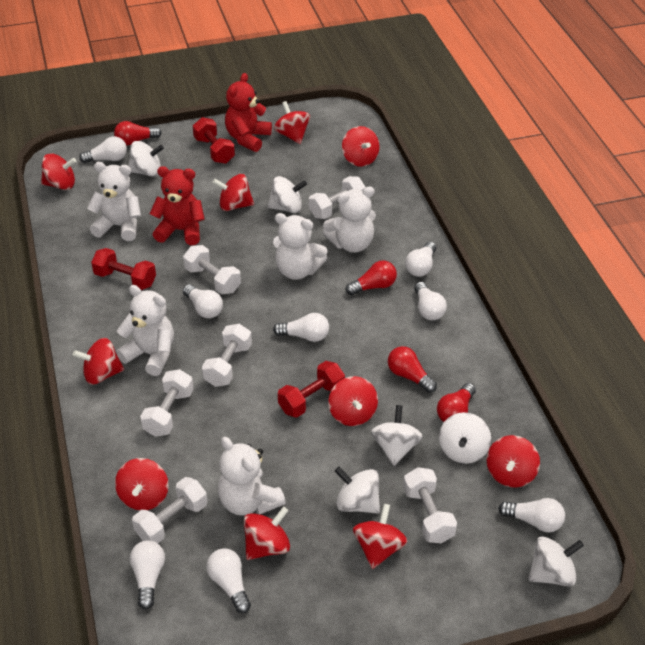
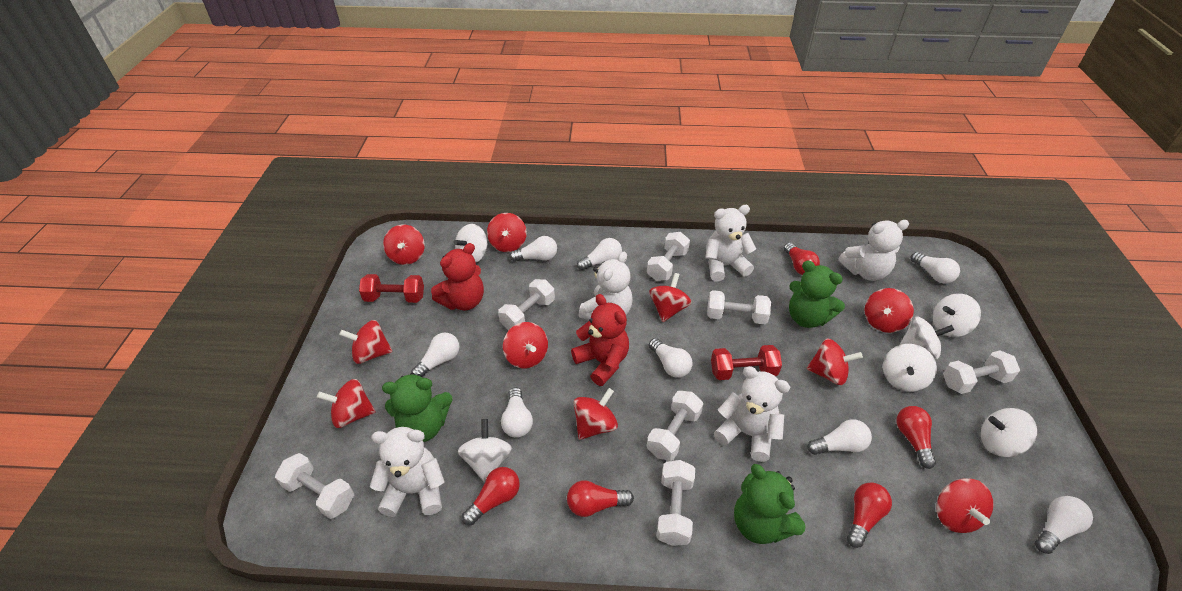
green teddy bear: none = 0 -> [382,373,453,442] [734,464,805,544] [789,261,845,328] = 3
red dumbbell: [91,248,156,290] [193,117,235,164] [278,361,345,418] = 3 -> [359,274,424,303] [711,345,782,380] = 2
red light bulb: [114,121,162,145] [346,260,397,295] [388,346,437,393] [437,383,476,422] = 4 -> [462,467,520,525] [567,480,634,517] [784,242,820,275] [847,482,892,548] [896,406,936,469] = 5
white dumbbell: [132,477,207,543] [140,369,194,437] [183,245,241,294] [202,324,252,387] [309,176,366,219] [403,467,457,543] = 6 -> [275,453,354,519] [498,279,555,330] [647,232,690,281] [647,391,703,461] [657,460,695,546] [707,290,771,324] [943,350,1020,394] = 7

